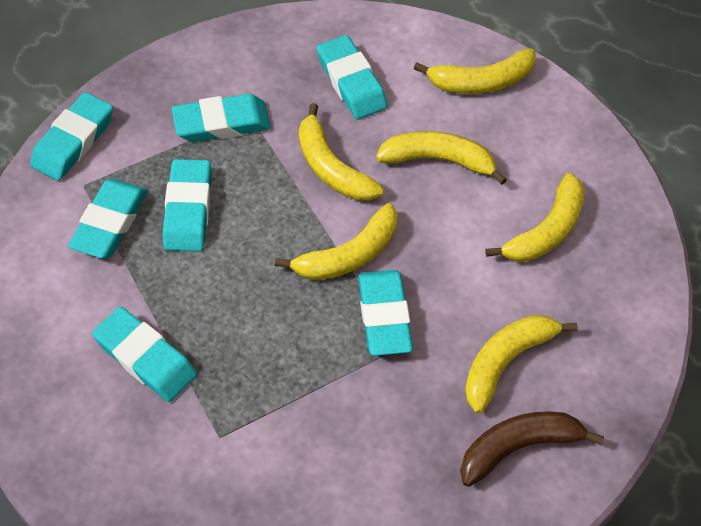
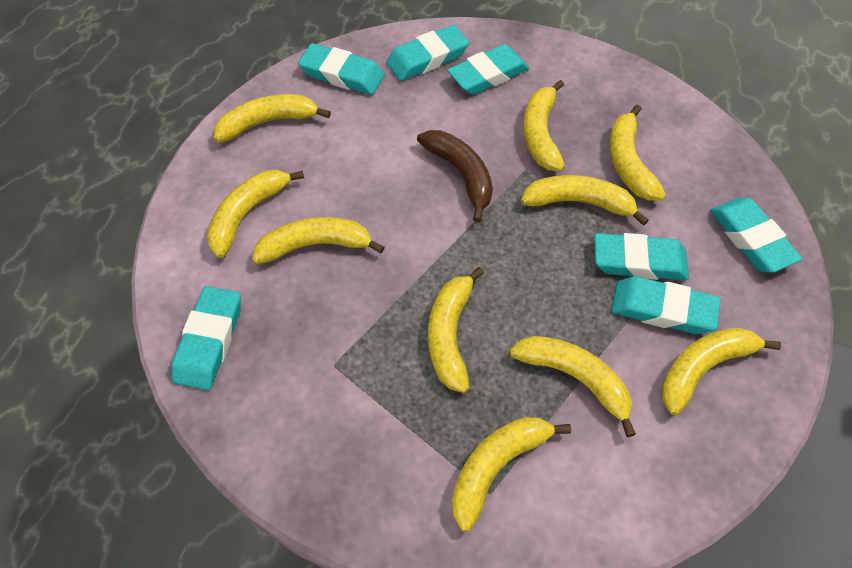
yellow banana: [275,203,397,280] [299,103,384,201] [376,131,507,185] [414,49,536,94] [465,315,578,413] [485,173,585,262] = 6 -> [207,170,304,258] [214,94,331,142] [252,217,385,264] [428,267,484,393] [452,417,571,532] [510,336,636,437] [521,175,649,226] [523,80,565,171] [609,104,666,200] [661,327,781,415] = 10

